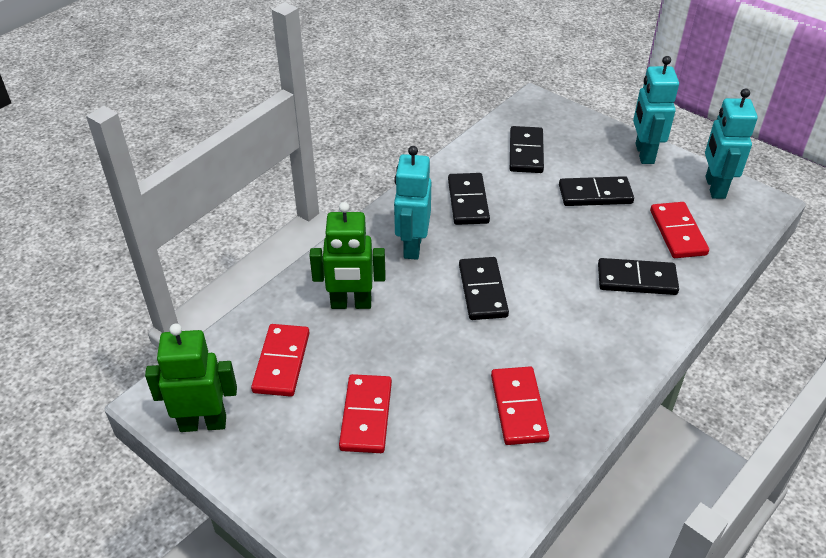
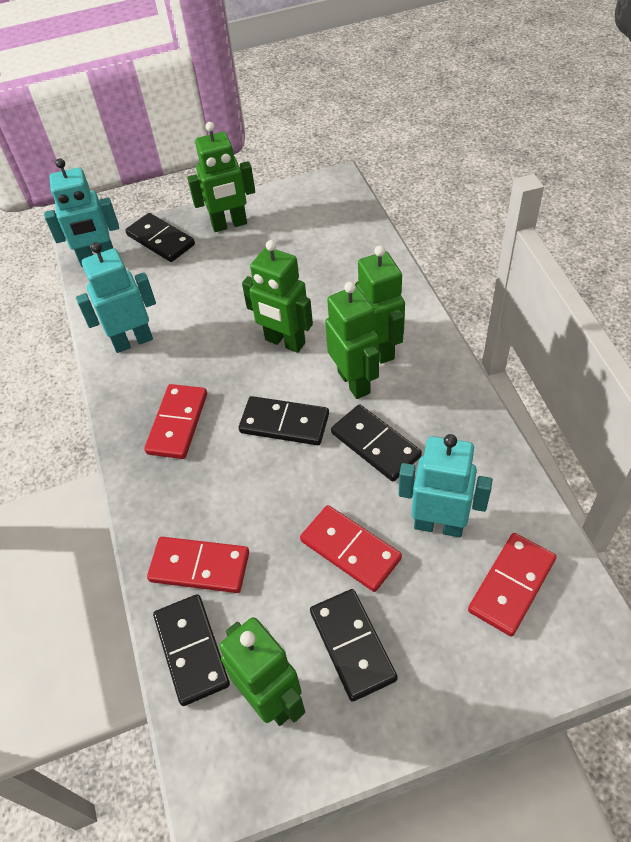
green robot: [145,324,237,432] [309,202,385,309] = 2 -> [187,122,255,232] [219,617,305,726] [242,240,313,353] [325,282,379,399] [355,245,405,364] = 5

